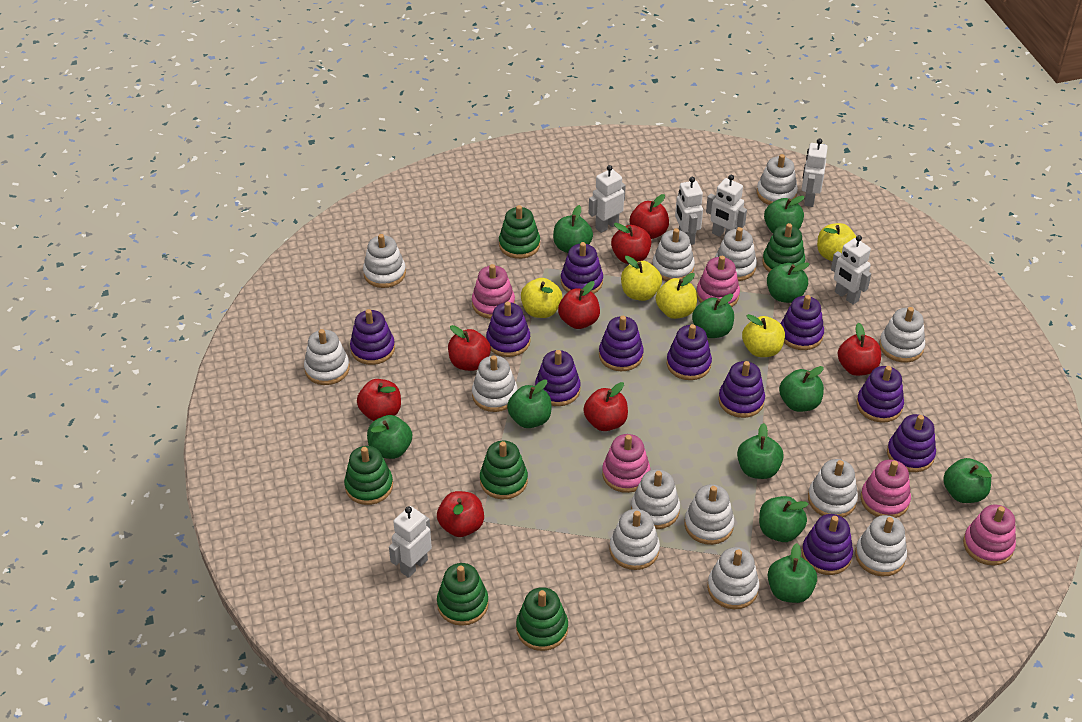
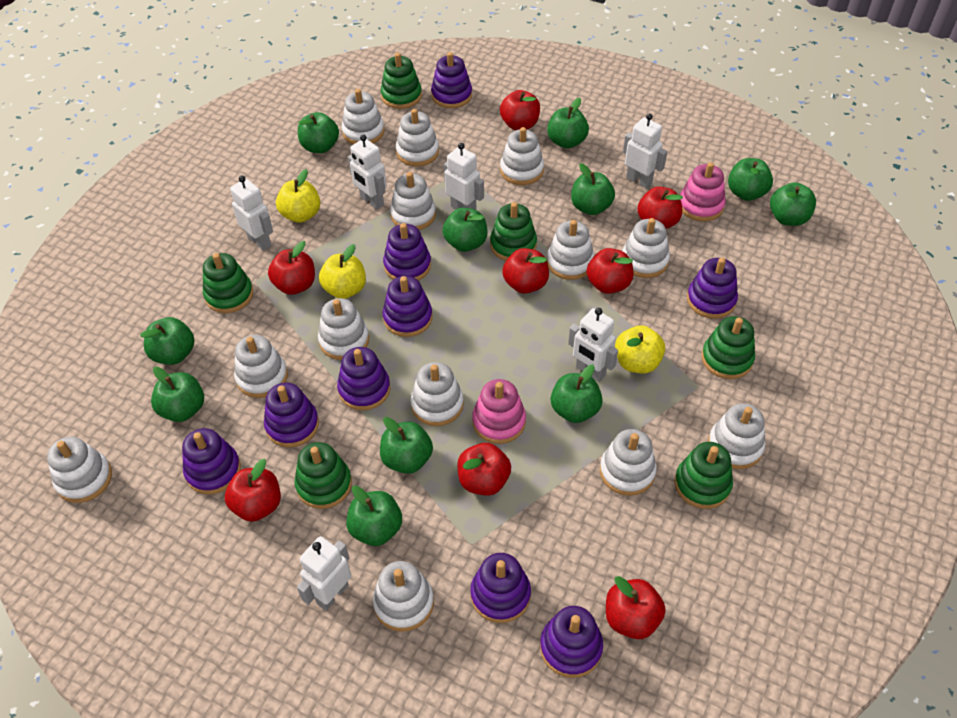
pink stacking toy: [472,264,515,319] [602,434,650,493] [696,256,740,307] [861,460,911,518] [963,505,1016,566] = 5 -> [472,379,526,444] [680,162,726,222] = 2
purple stacking toy: [350,309,395,365] [486,301,531,357] [535,350,581,406] [561,242,603,294] [599,316,644,371] [667,324,712,380] [718,361,765,418] [781,295,824,350] [802,514,853,575] [856,366,904,423] [887,414,936,472] = 11 -> [182,428,241,495] [264,383,319,447] [337,347,390,411] [382,276,432,337] [383,223,431,281] [431,52,472,108] [470,553,531,623] [540,606,603,678] [687,258,738,319] = 9
yellow apple: [521,278,562,318] [621,256,662,301] [656,273,697,319] [742,314,785,357] [817,223,856,261] = 5 -> [276,169,320,223] [319,244,366,299] [615,325,665,373] = 3

